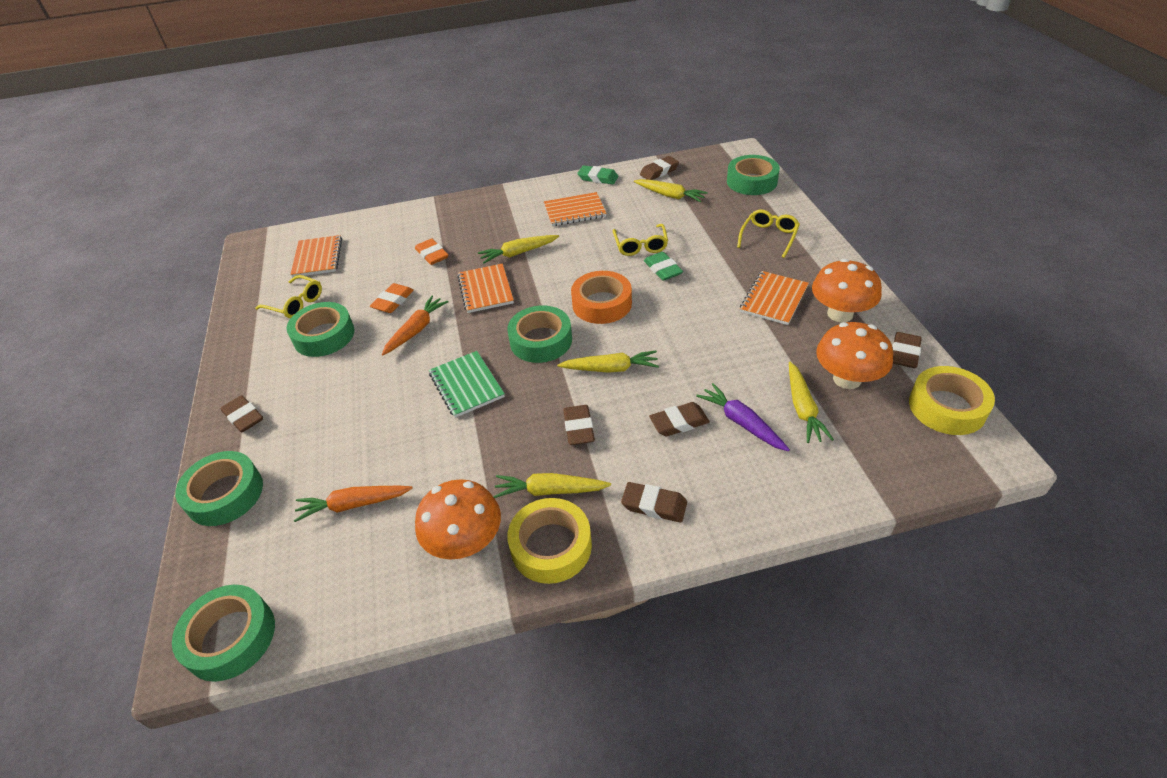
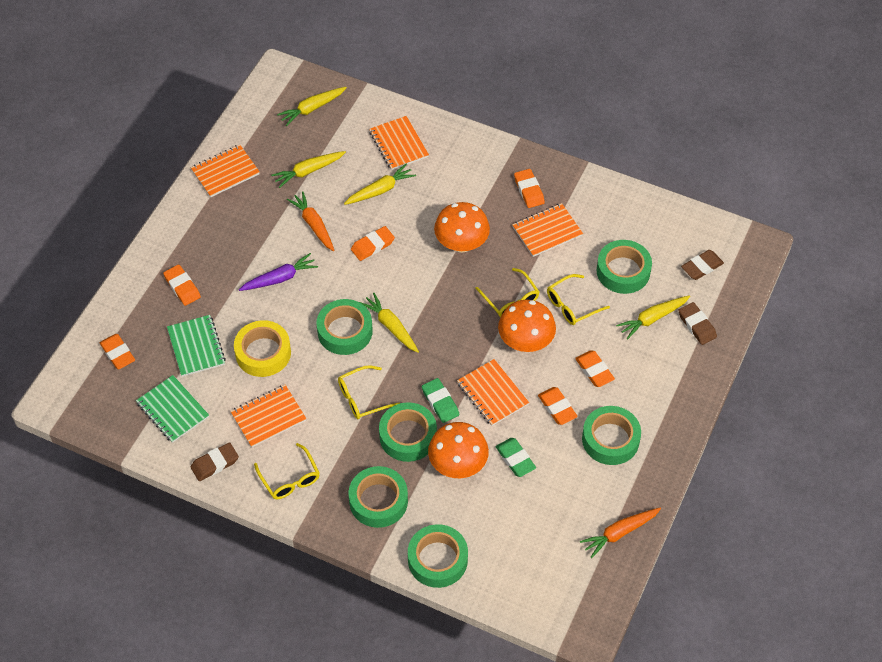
brown eraser: [221,395,263,433] [563,405,595,445] [621,482,687,523] [640,156,679,180] [649,402,710,437] [892,332,922,368] = 6 -> [191,442,239,481] [678,302,717,345] [681,250,724,280] = 3
green notebook: [429,351,505,418] = 1 -> [136,375,209,443] [167,315,226,377] = 2
green tape: [172,585,275,682] [175,451,263,526] [287,302,355,357] [507,306,572,363] [727,155,780,195] = 5 -> [317,299,373,355] [349,466,408,528] [379,402,437,462] [408,524,468,588] [582,406,641,465] [597,240,652,294] = 6
orange eraser: [370,283,414,313] [415,238,448,265] = 2 -> [100,334,135,369] [163,265,201,306] [351,226,395,261] [514,169,545,208] [538,387,578,425] [575,350,615,387] = 6
orange notebook: [290,235,342,277] [457,264,514,313] [544,192,606,226] [740,271,809,325] = 4 -> [191,145,260,197] [230,385,306,447] [369,116,429,170] [457,359,529,426] [512,203,583,257] = 5
orange tape: [571,271,632,324] = 1 -> none = 0
yellow glasses: [255,275,322,318] [613,224,668,256] [737,209,800,258] = 3 -> [254,443,319,499] [338,365,400,419] [475,268,539,317] [547,274,610,325] = 4
yellow tape: [507,498,592,584] [909,366,995,435] = 2 -> [234,320,291,377] = 1

